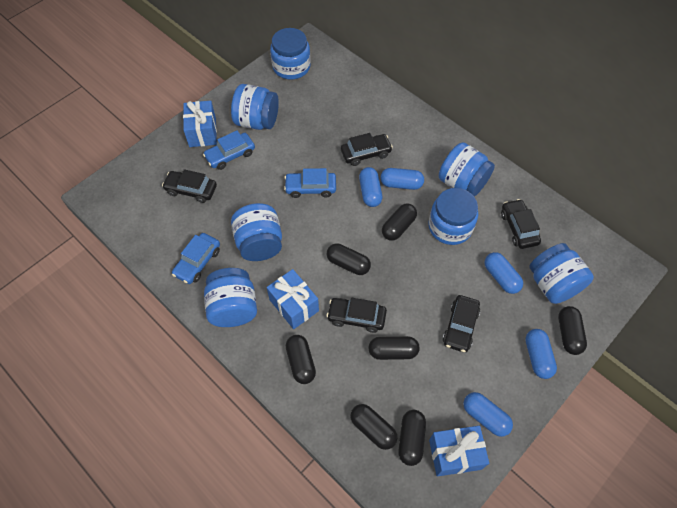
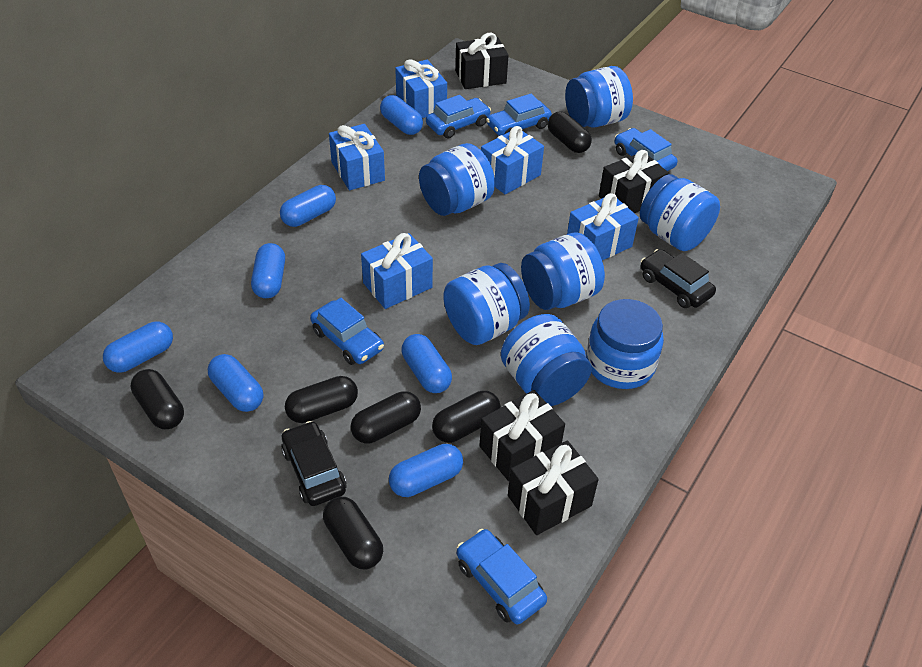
black capsule: [286,335,316,384] [327,243,371,275] [350,404,397,450] [368,336,420,360] [382,204,417,241] [398,410,426,466] [558,306,587,355] = 7 -> [131,369,184,429] [285,376,358,423] [323,497,383,569] [351,391,421,444] [432,391,501,443] [548,111,592,153] = 6
black car: [162,169,217,203] [327,298,387,333] [341,133,393,166] [443,295,480,352] [501,199,541,249] = 5 -> [281,421,347,506] [641,249,716,308] = 2
black gift: none = 0 -> [455,33,509,89] [479,390,565,481] [508,440,599,535] [599,150,669,213] = 4
blue capsule: [359,167,382,207] [380,168,424,190] [463,392,513,437] [484,252,523,294] [525,329,557,379] = 5 -> [103,322,173,373] [208,354,263,412] [251,243,285,298] [280,185,336,227] [380,95,423,135] [389,444,463,497] [401,334,452,393] = 7
blue car: [172,233,220,284] [203,130,255,170] [284,168,336,198] = 3 -> [310,298,384,365] [426,95,491,138] [457,529,547,624] [486,94,552,136] [615,128,678,171] = 5
blue gift: [183,101,217,147] [267,269,319,329] [429,426,489,476] = 3 -> [329,124,385,190] [361,233,433,309] [395,59,447,118] [481,126,544,194] [567,193,639,260] = 5

